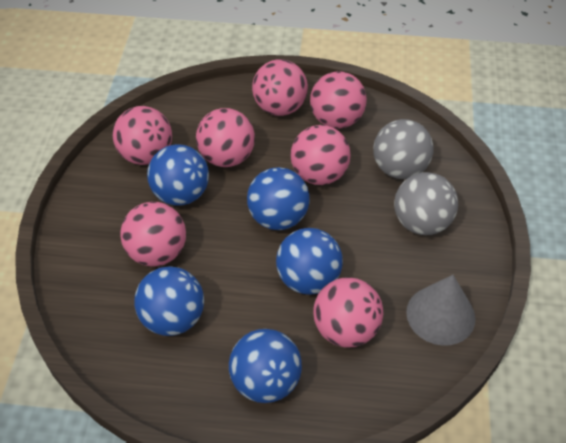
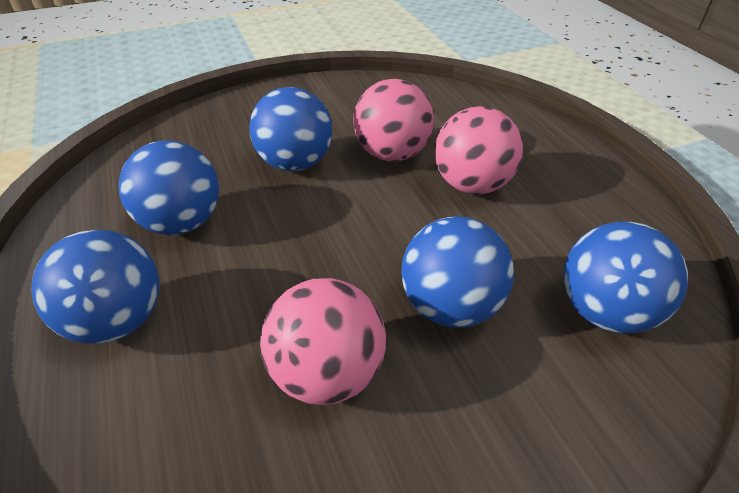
grey ball: [373,119,433,179] [394,172,458,235] = 2 -> none = 0
grey cone: [406,275,475,345] = 1 -> none = 0
pink ball: [113,106,172,165] [120,202,186,266] [196,108,255,167] [252,59,308,116] [291,125,351,185] [310,71,367,129] [313,277,383,347] = 7 -> [260,278,386,405] [353,79,434,161] [435,106,523,194] = 3

